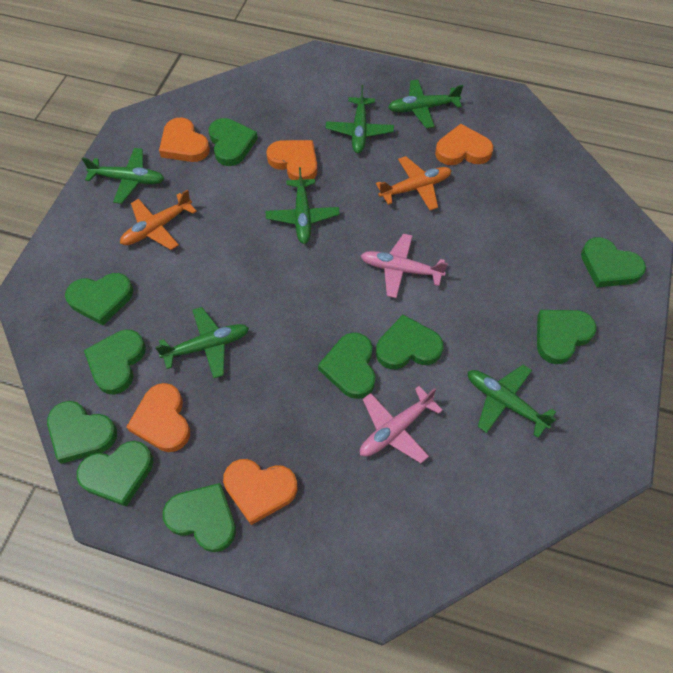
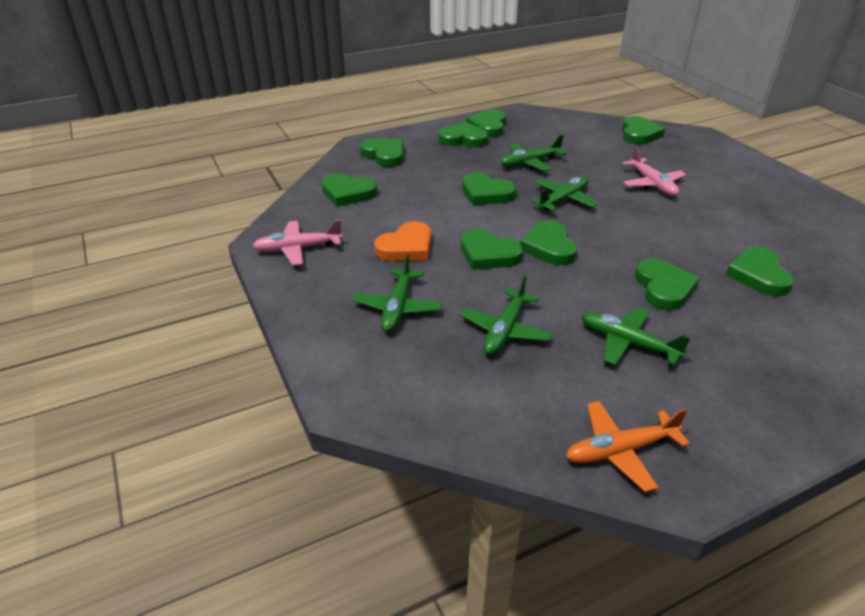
green plane: [82,148,164,204] [155,307,249,378] [266,167,340,244] [326,85,394,153] [388,80,463,129] [468,365,556,438] = 6 -> [352,254,442,332] [460,276,552,355] [501,135,567,172] [530,176,598,211] [581,307,691,365] = 5
orange heart: [126,383,190,452] [159,117,210,162] [223,459,298,525] [266,140,317,180] [435,124,493,165] = 5 -> [374,221,431,261] = 1
orange plane: [120,190,197,250] [376,156,452,210] = 2 -> [566,401,690,492] = 1

